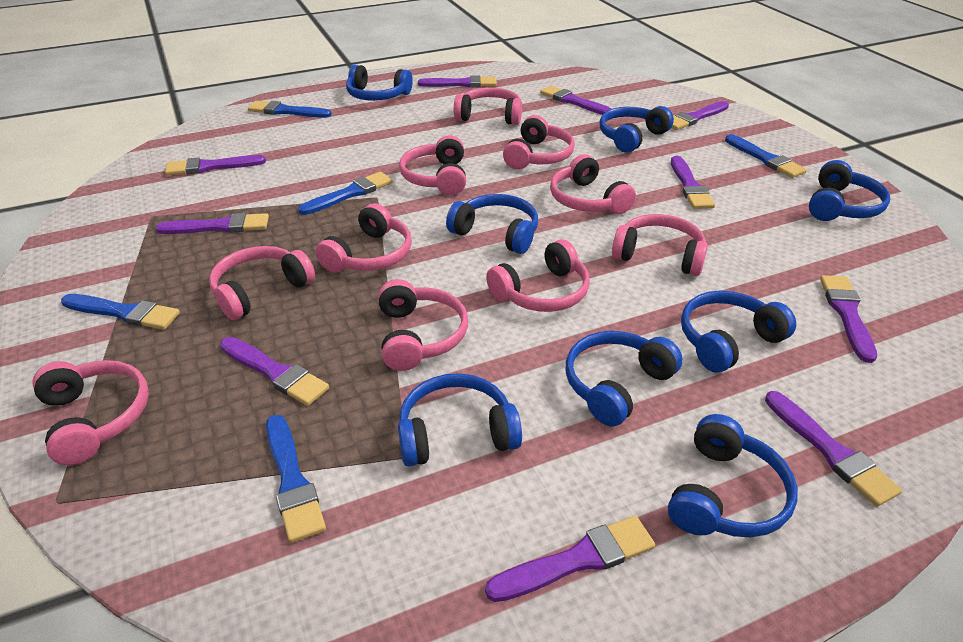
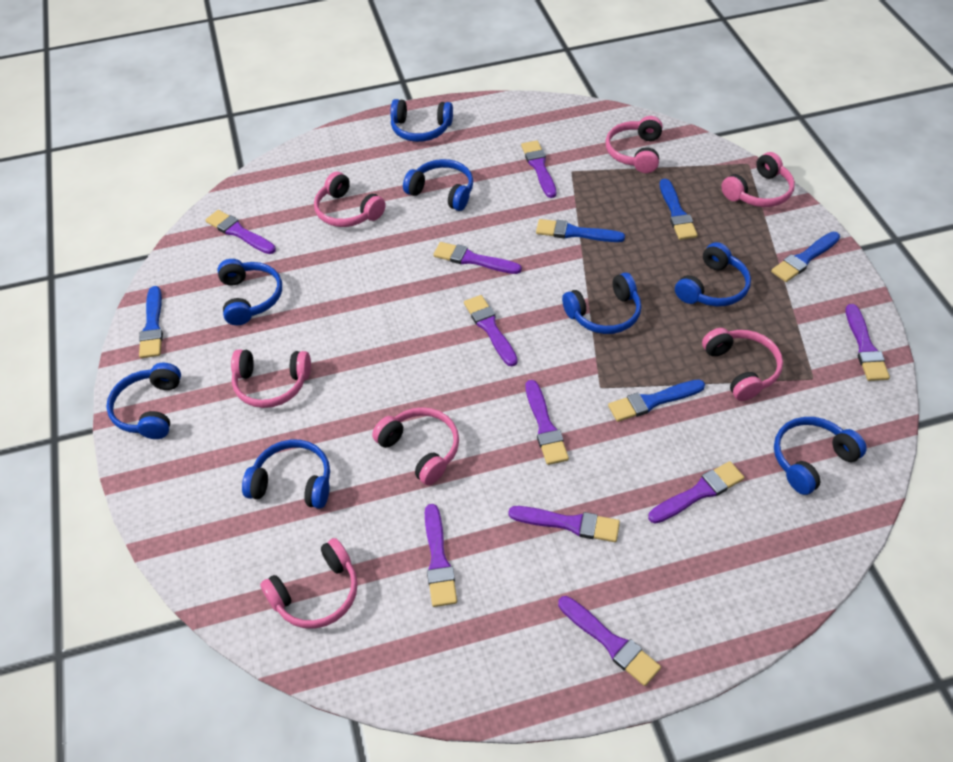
pink headphones: [32,360,149,465] [209,246,315,320] [316,203,412,273] [378,279,468,371] [399,135,466,195] [454,87,522,125] [486,239,590,312] [503,115,575,169] [550,154,636,214] [612,214,708,276] = 10 -> [231,349,311,408] [260,538,358,629] [314,172,386,227] [372,407,459,485] [606,116,662,173] [702,328,783,401] [721,152,795,207] = 7

